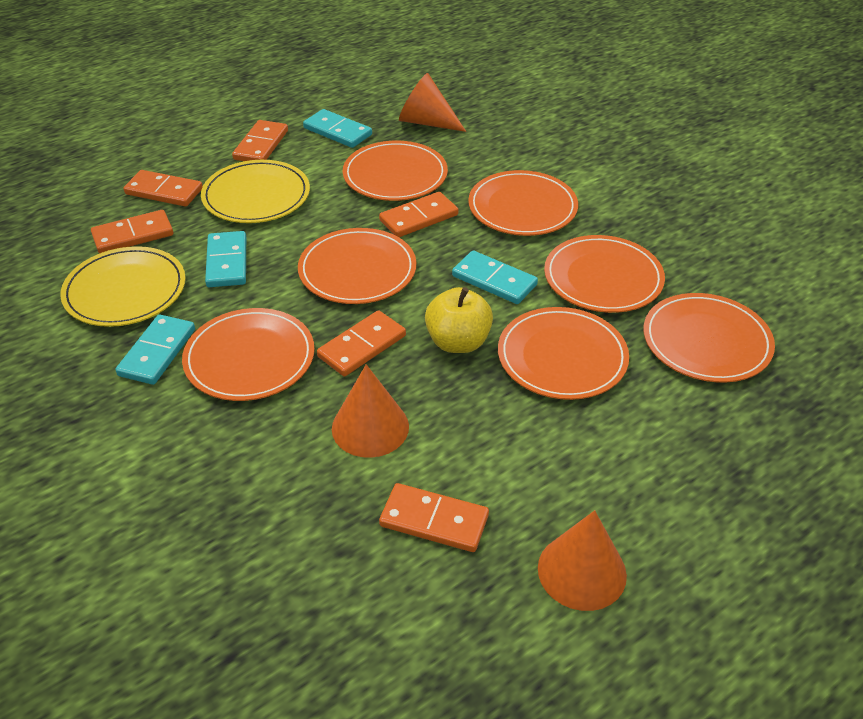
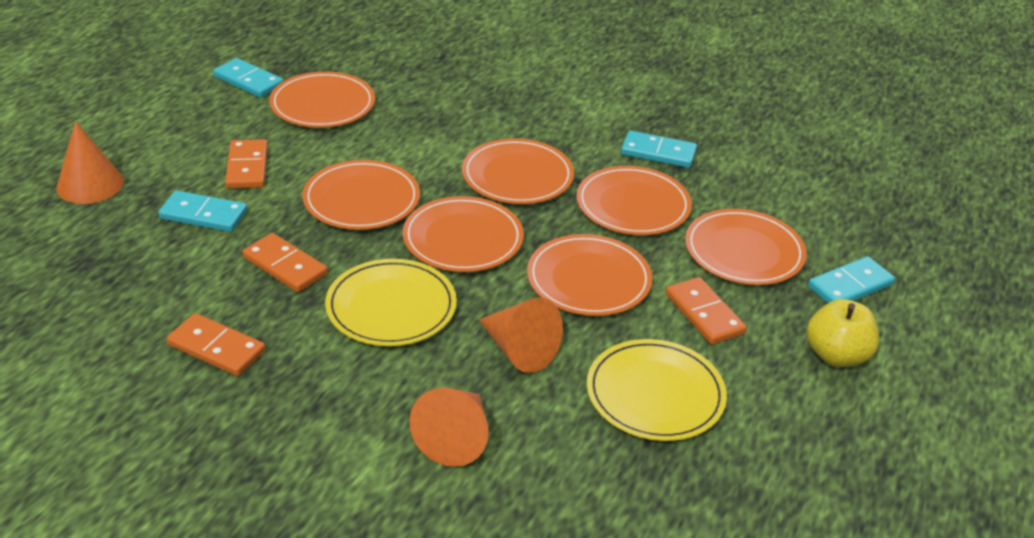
orange domino: [91,210,173,253] [124,170,203,207] [232,120,288,161] [317,310,406,376] [379,192,458,237] [379,483,489,552] = 6 -> [167,313,265,376] [225,139,268,189] [242,233,328,292] [666,277,747,344] = 4

